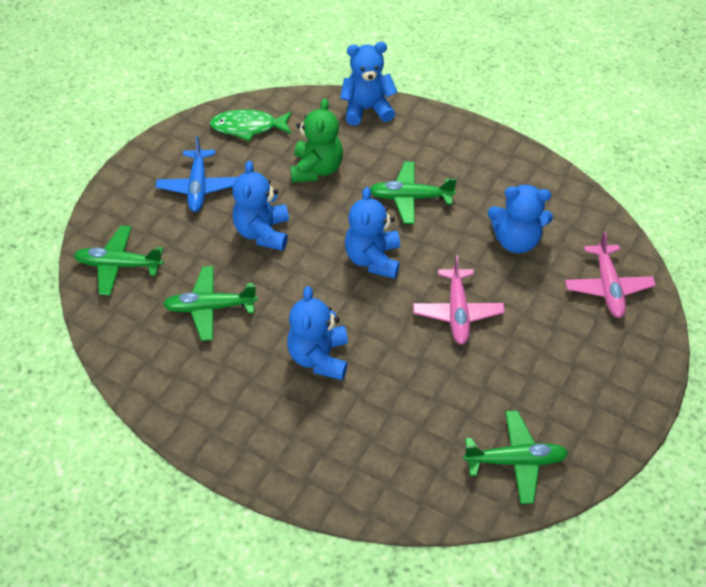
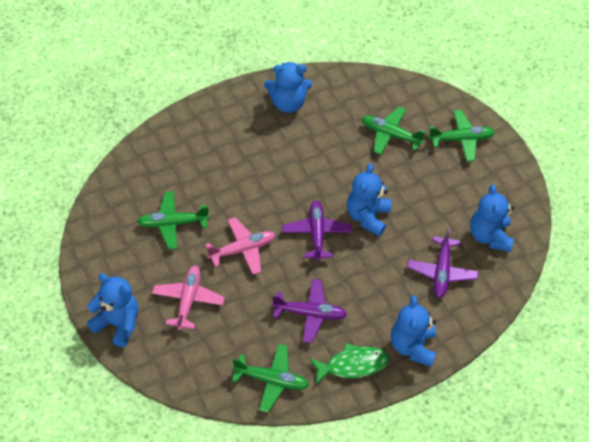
blue plane: [156,136,238,212] = 1 -> none = 0
green teddy bear: [290,98,343,183] = 1 -> none = 0
purple plane: none = 0 -> [272,279,347,343] [283,200,352,261] [407,228,478,298] = 3

